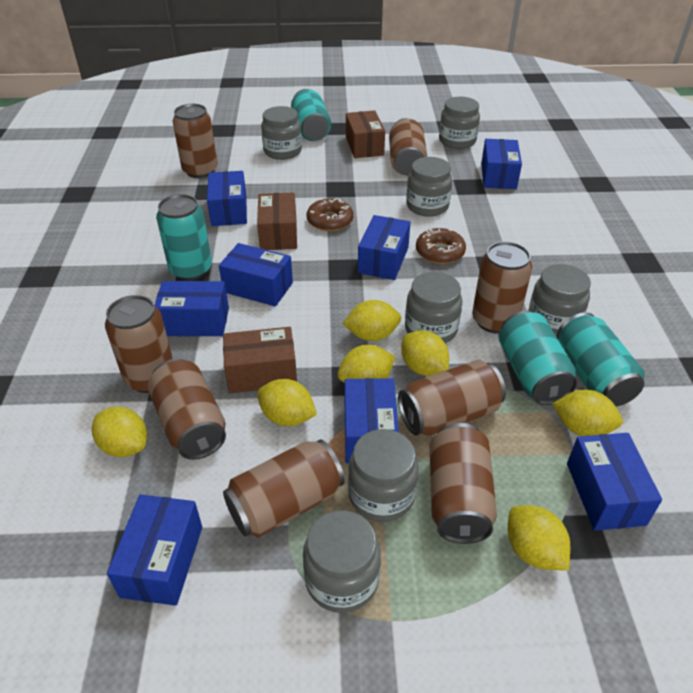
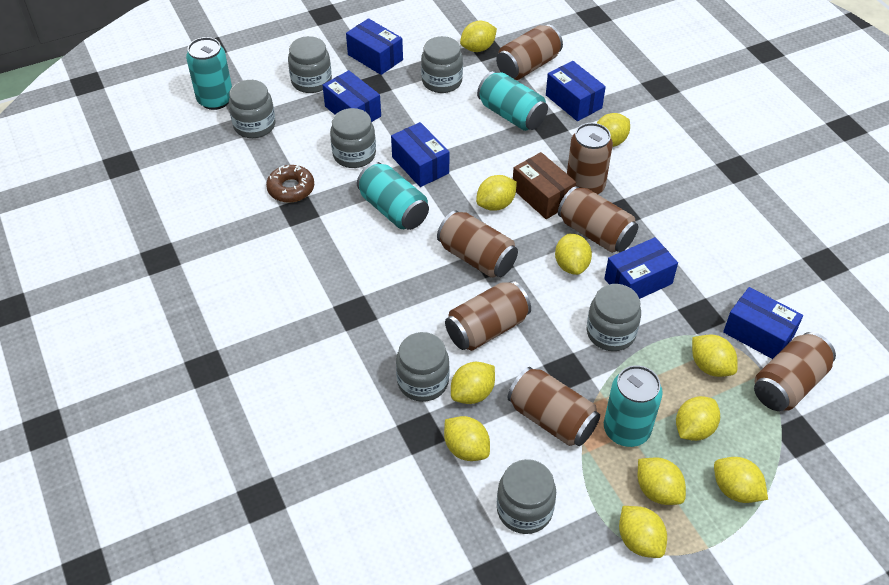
blue box: [107,495,202,606] [154,281,229,336] [207,171,247,226] [219,243,293,306] [345,378,399,464] [358,215,410,280] [481,139,522,189] [567,433,662,531] = 8 -> [323,70,381,122] [346,18,403,75] [391,122,449,187] [546,61,606,121] [604,237,678,299] [723,287,803,359] = 6
brown box: [223,327,297,393] [257,192,297,250] [346,110,385,158] = 3 -> [513,152,576,219] = 1
brown can: [105,295,173,393] [148,359,226,460] [173,104,218,178] [223,439,344,538] [389,118,427,175] [398,360,506,436] [430,423,497,544] [472,241,532,333] = 8 -> [437,211,518,278] [445,281,531,351] [496,24,563,80] [508,367,600,446] [558,186,638,253] [567,123,613,194] [754,332,836,411] = 7
brown donut: [307,198,354,231] [416,228,466,264] = 2 -> [266,165,314,203] = 1
yellow lemon: [92,407,147,457] [257,379,317,426] [338,345,395,383] [342,300,401,341] [401,330,449,376] [508,506,570,570] [552,390,623,436] = 7 -> [444,416,490,461] [451,362,495,404] [460,21,497,52] [476,175,517,211] [555,234,592,275] [597,113,630,147] [619,506,667,558] [638,457,686,505] [676,396,720,441] [692,335,738,377] [714,457,768,503] = 11

